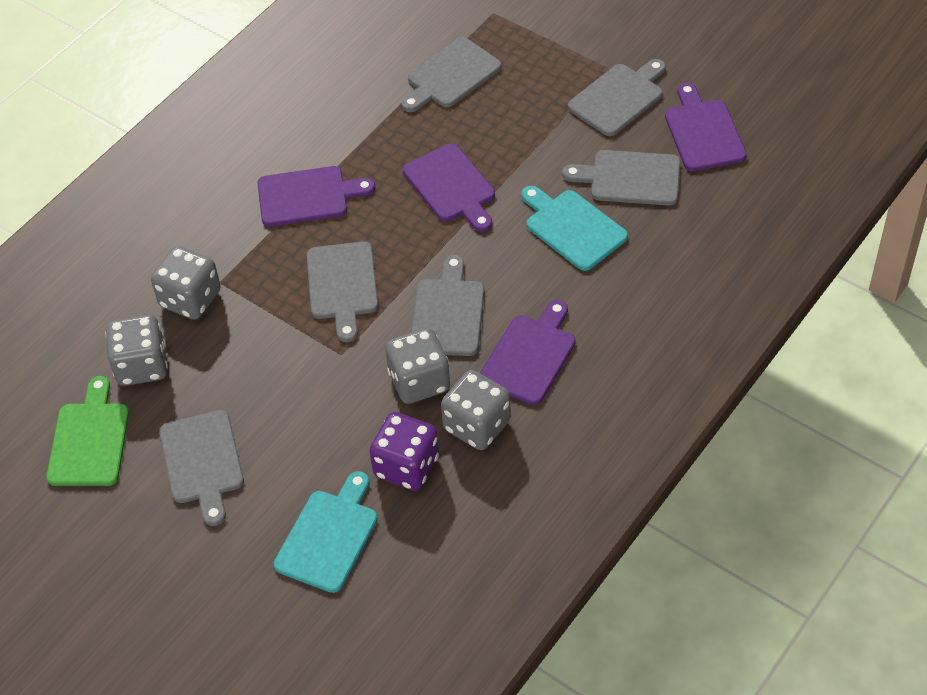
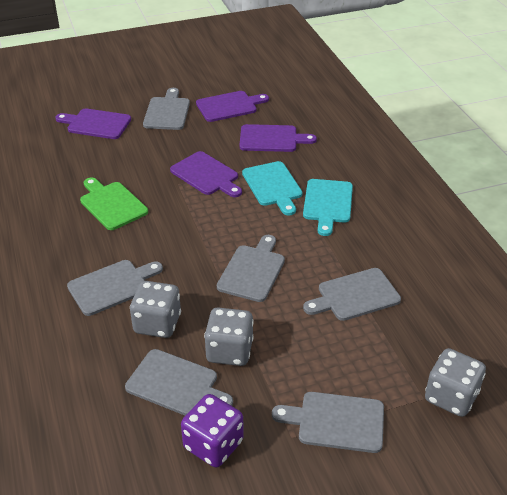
grey dice: [105,315,168,386] [151,246,221,320] [385,328,450,404] [441,370,511,450] = 4 -> [130,281,181,338] [204,308,254,366] [425,348,486,417] = 3

